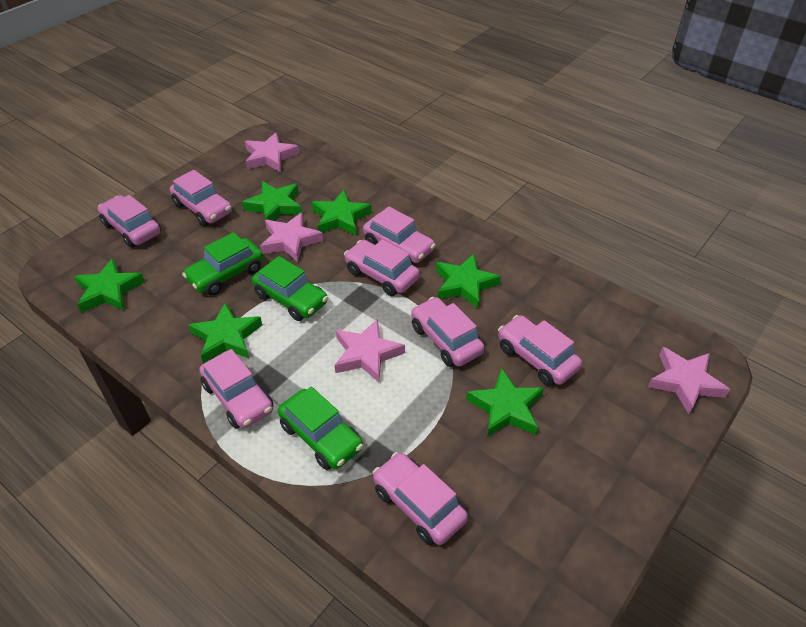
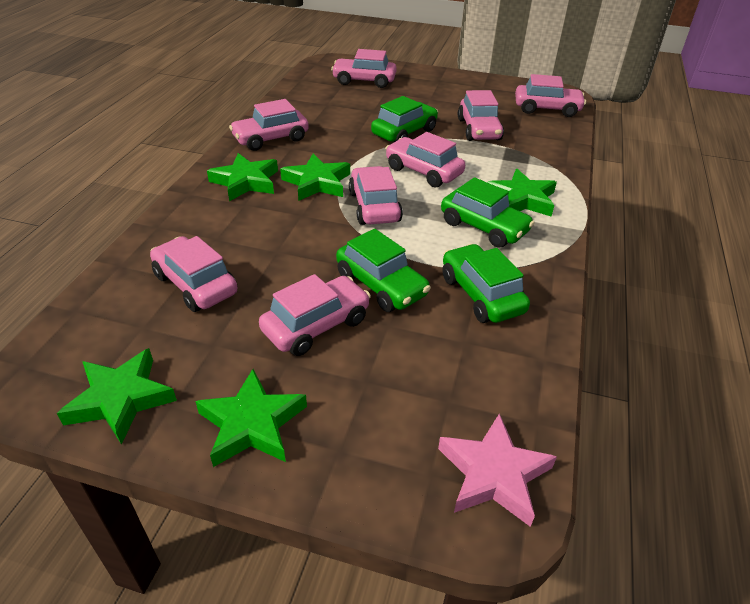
green car: [182,232,263,295] [252,256,328,321] [278,387,363,470] = 3 -> [336,229,431,312] [371,96,438,142] [441,177,534,248] [442,244,530,323] = 4
green star: [74,258,145,313] [189,303,262,364] [242,181,302,221] [311,190,372,235] [436,254,501,309] [466,368,544,437] = 6 -> [57,348,177,445] [195,369,307,467] [207,153,278,201] [280,154,350,201] [487,169,557,217] = 5
pink star: [245,132,299,172] [260,212,323,262] [335,319,405,383] [648,347,730,414] = 4 -> [438,414,557,527] = 1

